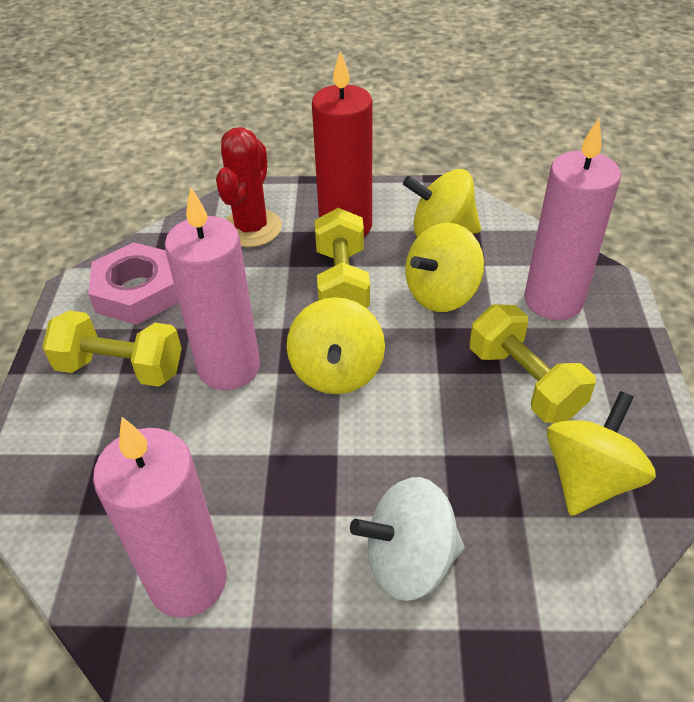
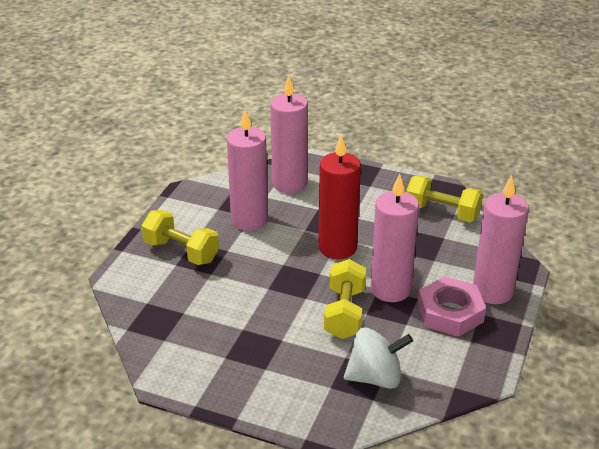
pink candle: [93,417,227,618] [165,187,260,390] [524,118,621,320] = 3 -> [227,109,268,231] [270,76,308,193] [371,173,419,302] [473,175,529,304] = 4
red cactus: [216,127,282,247] = 1 -> none = 0
yellow spinning top: [287,297,385,394] [403,169,481,238] [405,223,484,312] [547,391,656,516] = 4 -> none = 0

